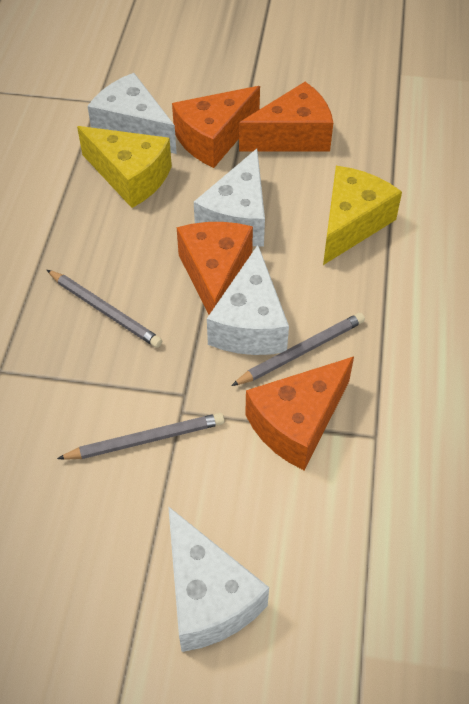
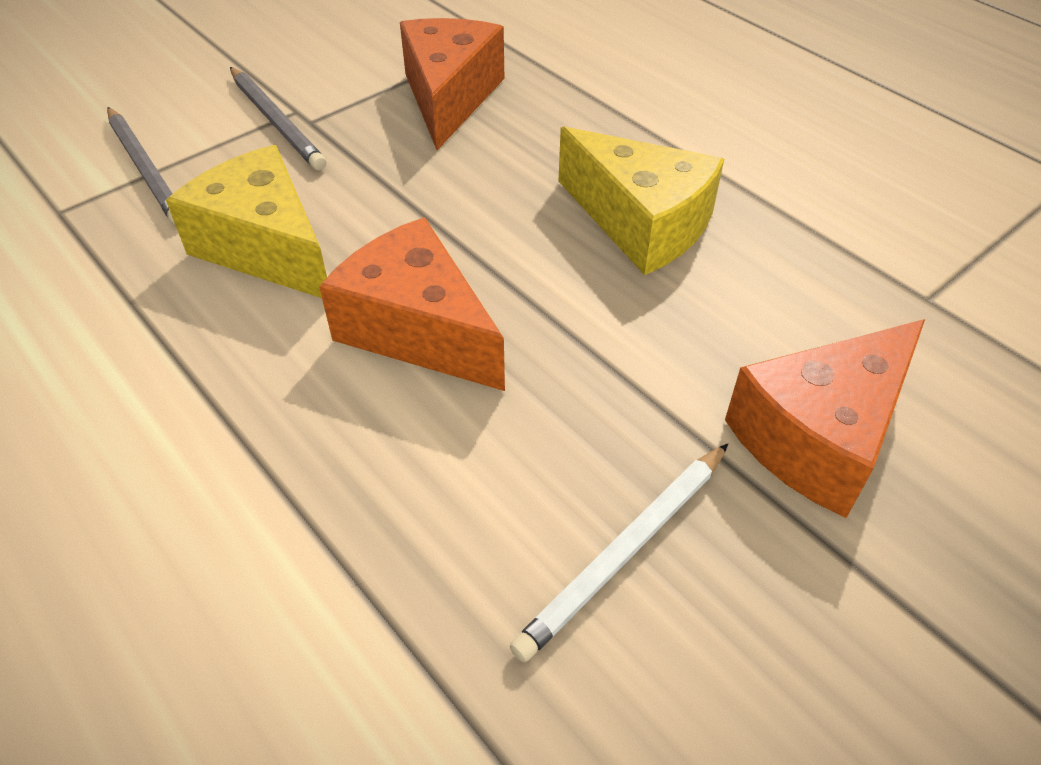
grey pencil: [47,270,163,348] [57,413,225,460] [231,313,365,386] = 3 -> [107,107,175,225] [230,67,326,170] = 2
orange cheese: [172,86,260,168] [177,222,253,314] [239,82,333,152] [245,356,354,470] = 4 -> [319,217,505,391] [400,18,504,150] [725,319,925,518] = 3
white cheese: [87,73,177,154] [168,506,269,652] [194,148,265,246] [207,245,289,355] = 4 -> none = 0
white pencil: none = 0 -> [510,443,728,662] = 1

